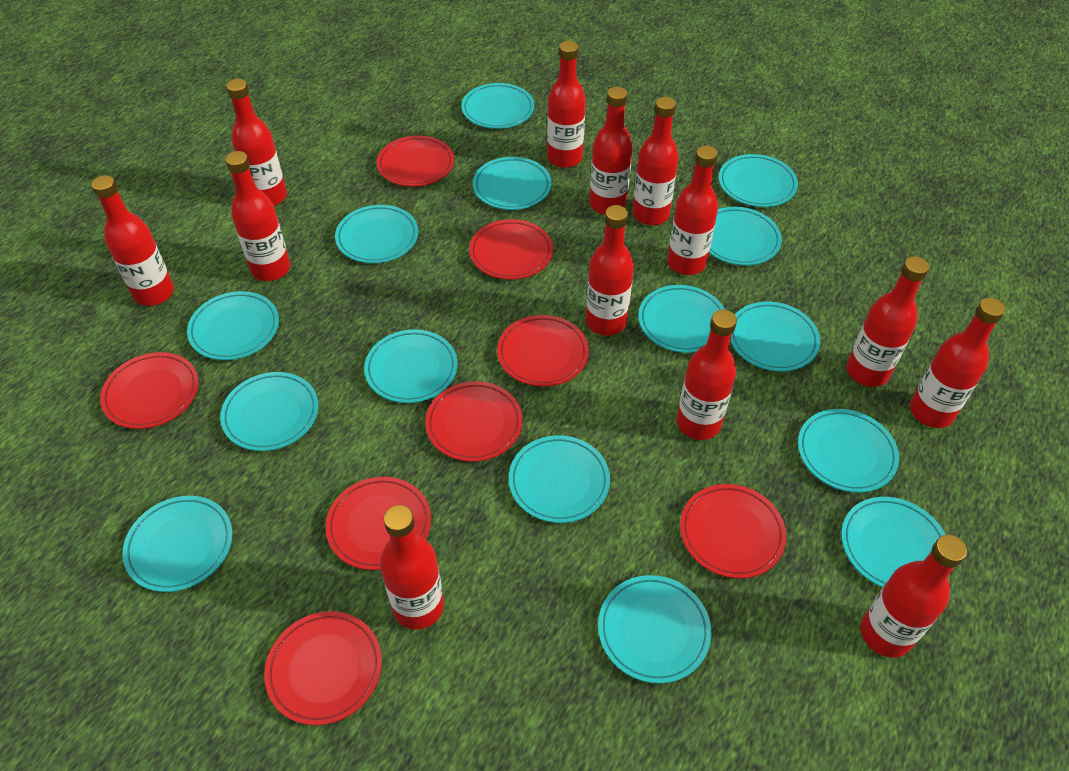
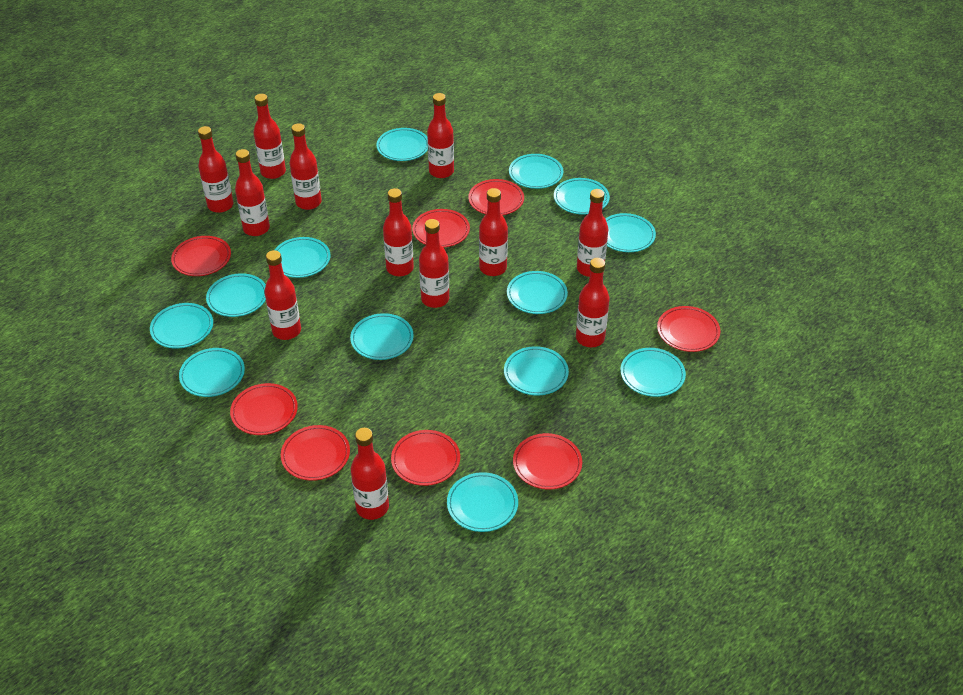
red bottle: [91,175,174,306] [225,151,290,281] [226,79,287,206] [380,505,444,630] [547,41,586,168] [586,205,634,336] [589,87,633,215] [632,97,679,225] [667,145,718,275] [676,310,737,440] [846,256,929,387] [861,535,967,657] [910,298,1005,428] = 13 -> [198,126,234,213] [235,149,270,236] [253,94,286,179] [264,250,301,340] [290,123,322,210] [351,428,389,520] [383,188,414,276] [419,219,449,308] [427,93,454,178] [479,188,508,276] [576,258,609,347] [577,189,608,277] = 12
turquoise plate: [122,496,232,592] [187,291,279,360] [220,372,319,451] [335,205,418,263] [364,329,458,403] [461,83,534,129] [473,157,552,210] [509,435,610,523] [598,575,712,684] [638,285,725,353] [709,207,782,265] [719,154,798,207] [730,302,820,371] [798,409,899,493] [841,497,946,587] = 15 -> [150,303,213,348] [179,348,245,397] [206,273,266,317] [275,237,330,278] [350,313,414,360] [376,128,428,161] [447,472,518,532] [504,346,569,395] [507,271,568,314] [509,154,563,189] [554,178,610,215] [605,213,656,252] [620,348,686,397] = 13

